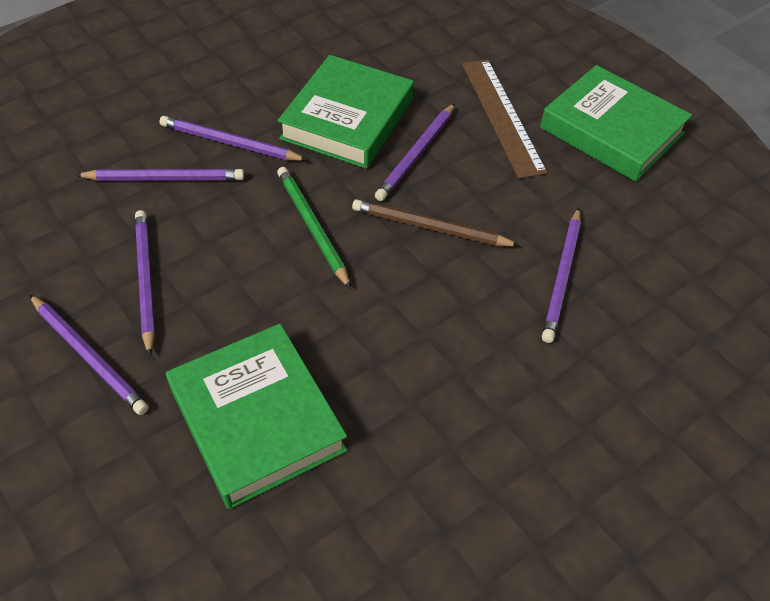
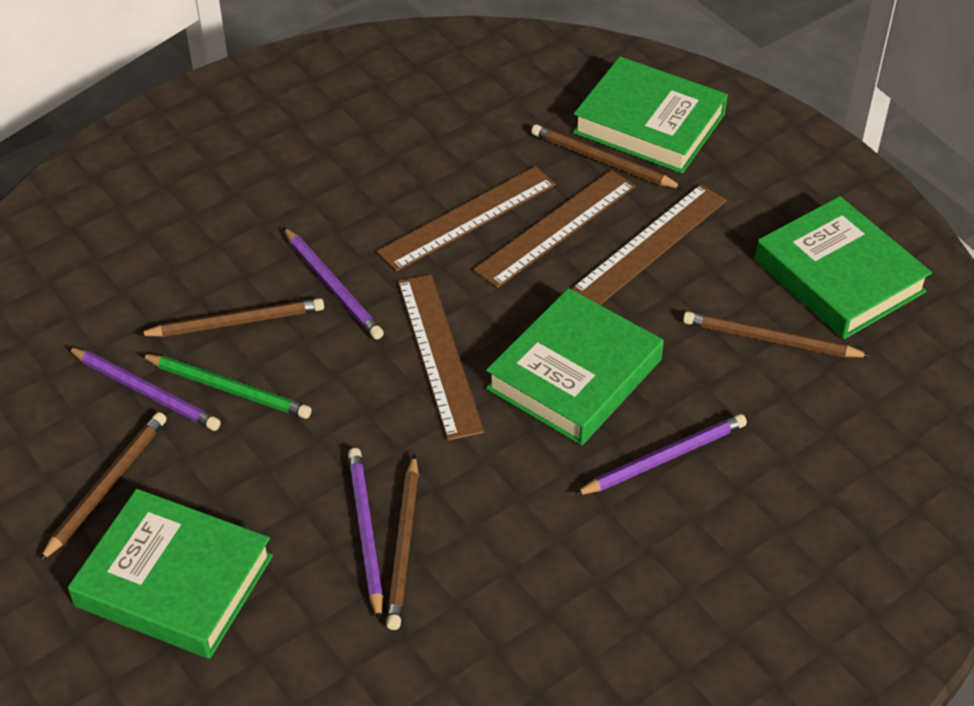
brown pencil: [352,199,520,246] = 1 -> [39,412,167,562] [137,298,324,337] [386,454,419,630] [531,124,684,189] [683,312,871,357] = 5
brown ruler: [462,60,547,179] = 1 -> [376,166,556,272] [398,275,484,441] [473,170,636,288] [571,184,727,305] = 4
green book: [166,324,347,509] [278,55,414,169] [540,65,692,182] = 3 -> [68,489,273,659] [486,288,664,445] [573,57,728,174] [755,196,932,339] = 4
purple pencil: [29,294,149,415] [75,169,244,181] [135,210,155,356] [160,116,307,161] [375,103,455,201] [542,208,581,343] = 6 -> [67,347,221,431] [283,227,384,339] [348,448,383,622] [575,414,747,495] = 4

